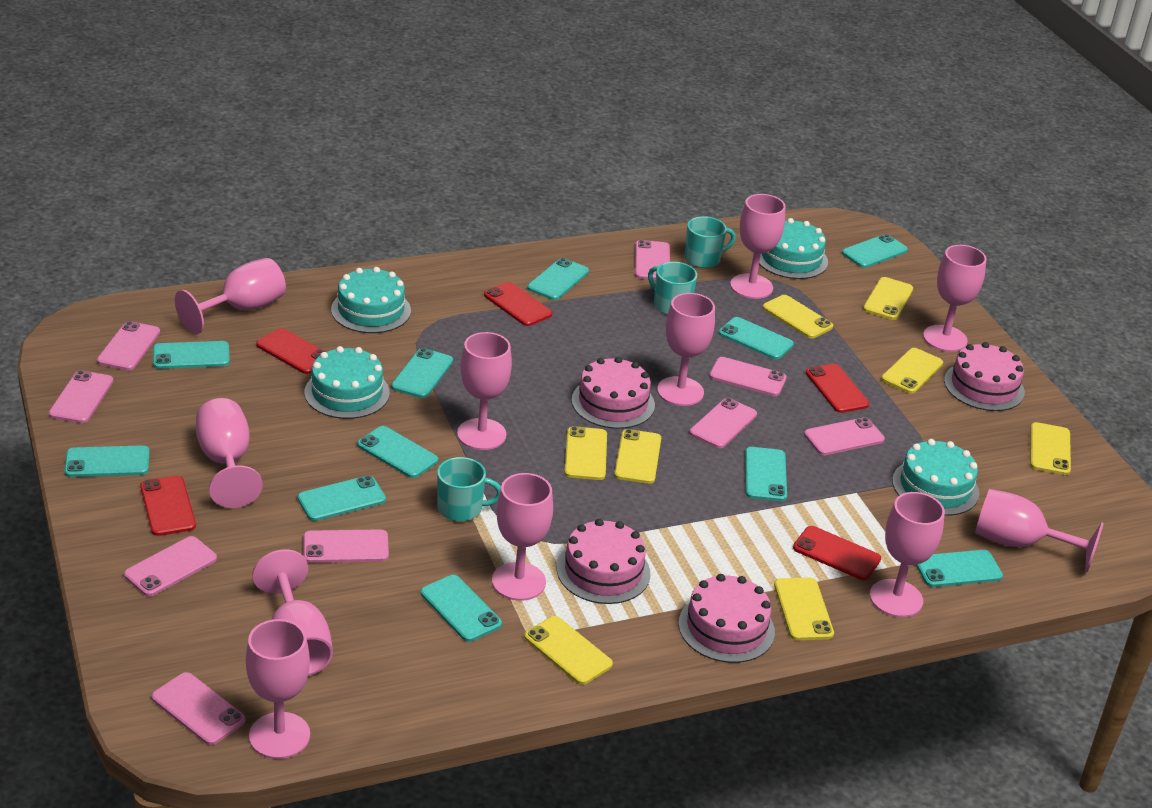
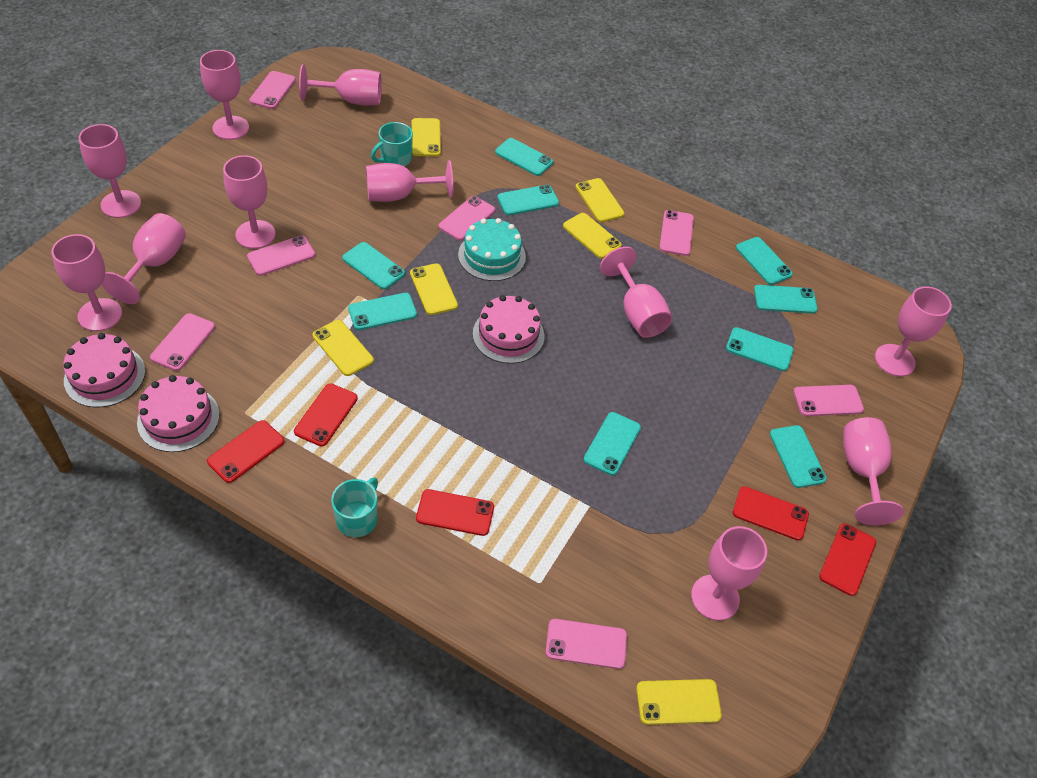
pink cake: [557,519,650,604] [572,357,655,429] [678,574,775,663] [944,342,1025,411] = 4 -> [63,333,145,407] [137,375,219,452] [473,295,545,364] = 3
pink phone: [49,370,113,423] [97,321,160,371] [124,536,217,597] [152,672,246,745] [303,529,389,563] [635,240,670,280] [689,398,757,448] [709,357,787,396] [804,417,885,455] = 9 -> [150,313,215,371] [247,235,315,276] [249,71,296,109] [439,196,495,241] [546,619,627,669] [659,210,694,256] [793,385,864,416] = 7
turquoise cake: [304,346,390,419] [331,267,411,333] [759,218,828,279] [892,439,979,516] = 4 -> [458,218,526,281] = 1
turquoise mug: [437,457,501,522] [648,262,697,315] [684,216,736,268] = 3 -> [331,477,378,537] [371,122,413,166] = 2
turquoise phone: [64,445,150,477] [153,341,230,369] [298,475,386,521] [357,426,438,478] [391,348,453,398] [421,575,502,642] [527,258,589,300] [719,317,794,360] [745,447,787,501] [842,234,908,268] [916,550,1003,587] = 11 -> [342,242,405,289] [348,293,417,330] [495,138,553,176] [497,185,559,215] [583,412,641,476] [726,327,794,371] [736,237,793,285] [754,285,818,314] [770,425,827,488] = 9
yellow phone: [524,616,613,685] [564,426,607,480] [614,429,661,484] [763,295,833,339] [774,578,834,640] [863,277,913,320] [881,348,943,394] [1030,422,1071,475] = 8 -> [312,320,374,376] [410,263,458,315] [412,118,441,156] [563,213,622,259] [576,178,624,222] [636,679,722,725] = 6

